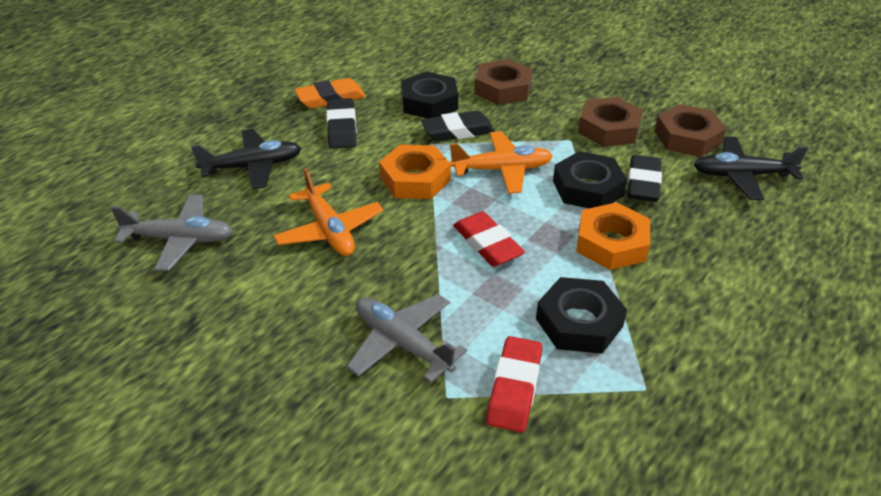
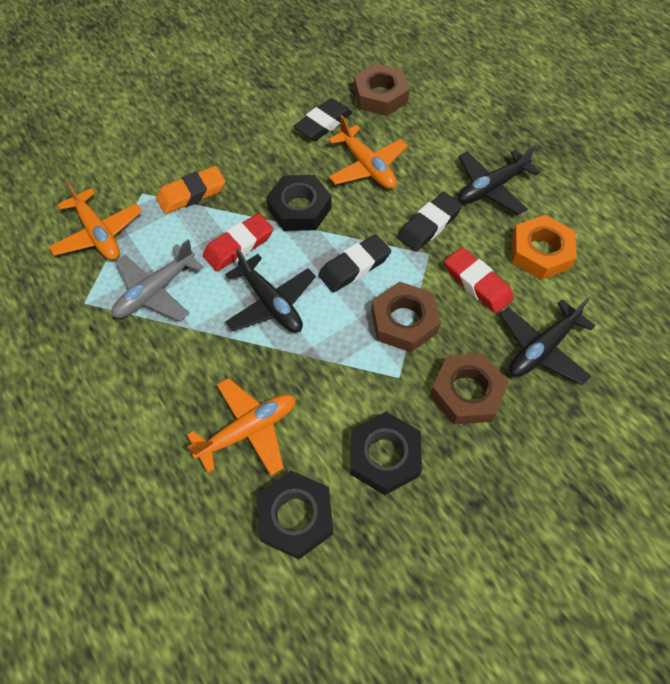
black plane: [191,129,301,189] [694,137,808,200] = 2 -> [225,248,316,333] [458,144,540,215] [500,298,595,385] = 3
grey plane: [111,194,233,271] [347,294,467,383] = 2 -> [112,240,203,321] = 1
orange nut: [379,145,451,199] [576,202,650,270] = 2 -> [512,215,577,280] = 1
orange plane: [273,168,383,256] [449,131,553,194] = 2 -> [49,180,142,260] [187,378,296,476] [328,115,408,189] = 3

